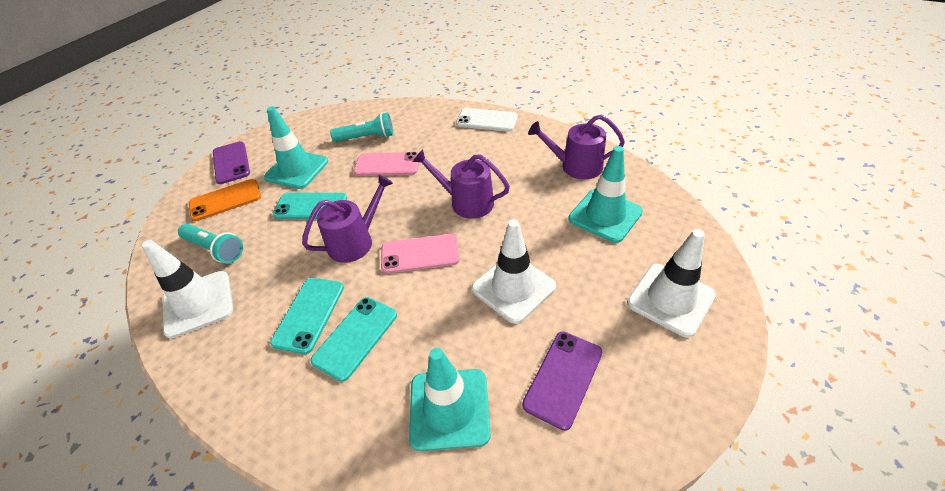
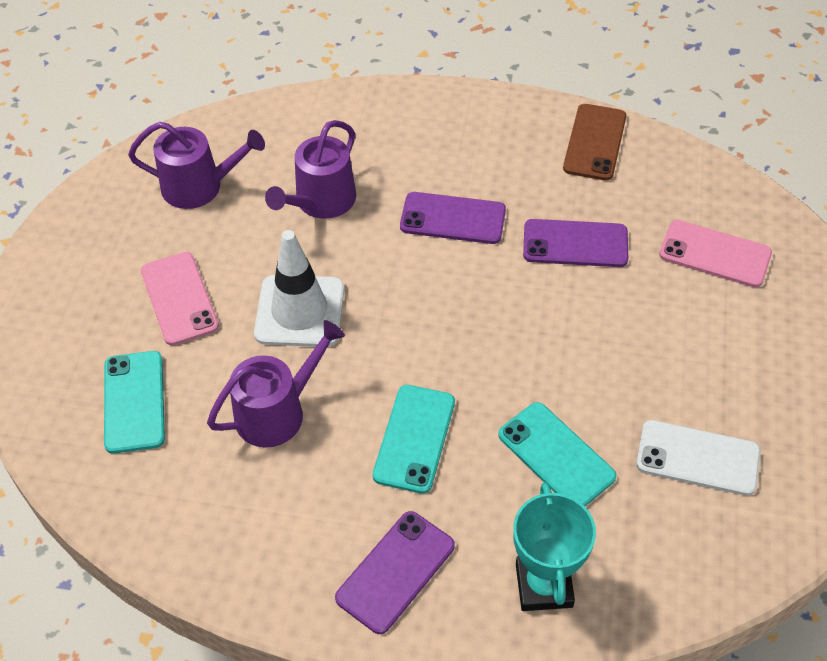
brown phone: none = 0 -> [563,104,626,181] = 1
orange phone: [189,179,261,221] = 1 -> none = 0
purple phone: [213,141,250,184] [522,332,602,431] = 2 -> [335,511,455,634] [400,192,506,244] [523,219,628,267] = 3
turquoise flashlight: [178,224,243,263] [330,113,393,142] = 2 -> none = 0
turquoise traffic cone: [264,106,328,189] [409,348,491,451] [568,146,643,243] = 3 -> none = 0
turquoise trophy: none = 0 -> [513,482,596,611] = 1
white traffic cone: [142,240,233,338] [472,219,556,324] [627,229,716,337] = 3 -> [254,230,344,347] = 1

